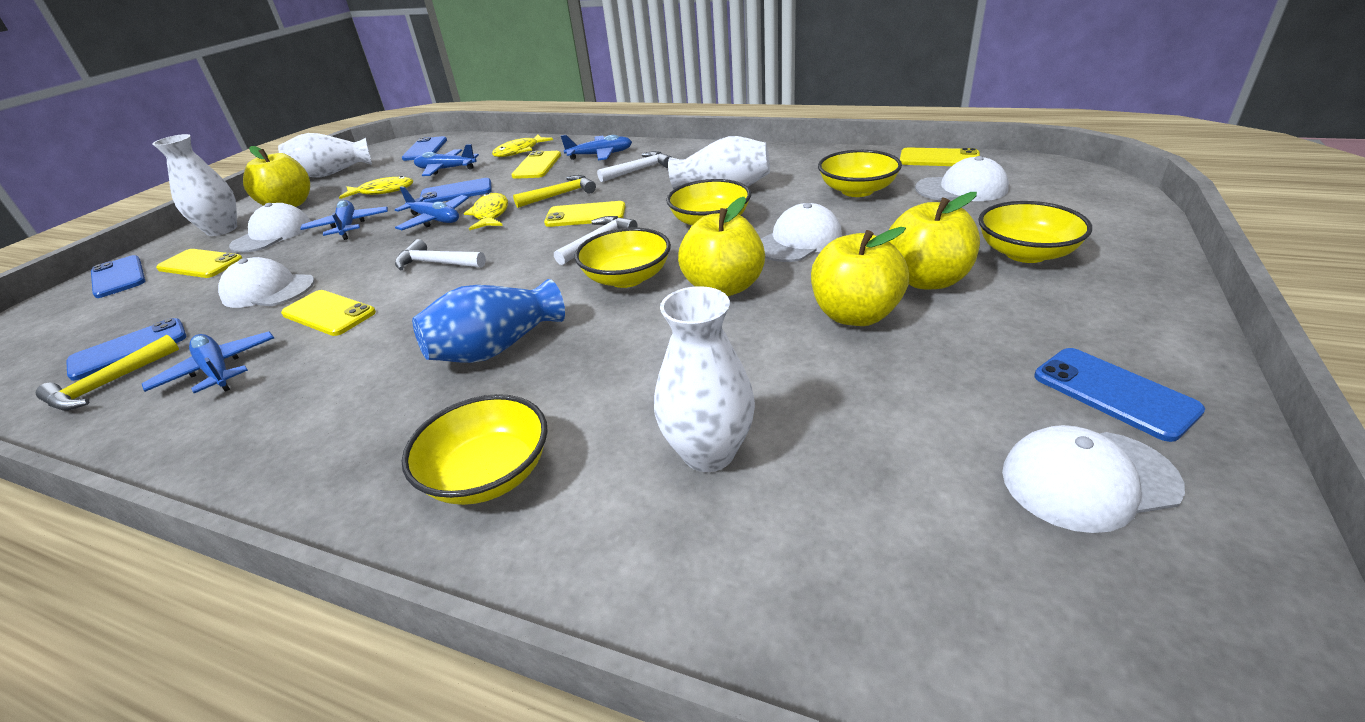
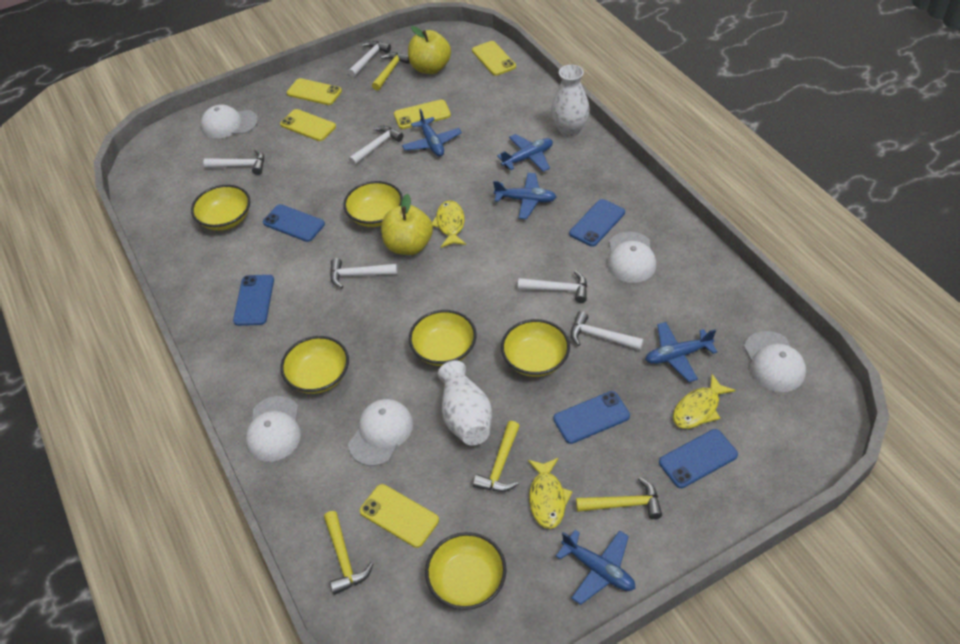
blue vase: [412,279,565,363] = 1 -> none = 0
white hammer: [395,239,486,271] [554,216,638,265] [597,151,671,182] = 3 -> [204,149,264,175] [330,258,398,289] [348,41,391,77] [349,126,403,166] [518,271,587,303] [571,311,644,350] = 6
white vase: [153,134,237,236] [278,133,372,178] [654,286,755,472] [668,136,770,189] = 4 -> [438,361,492,445] [551,65,590,137] = 2
yellow apple: [243,146,310,207] [678,197,765,296] [811,227,909,326] [889,192,980,289] = 4 -> [381,194,433,255] [408,26,451,74] = 2
yellow bowl: [402,394,548,505] [574,227,671,288] [666,179,751,226] [818,150,902,197] [978,201,1092,263] = 5 -> [191,185,250,231] [281,336,349,394] [343,181,403,227] [409,310,477,366] [425,532,506,610] [501,319,570,377] = 6
yellow hammer: [36,335,179,411] [513,175,596,208] = 2 -> [324,511,373,595] [372,52,410,91] [473,421,520,492] [576,477,662,519] = 4

